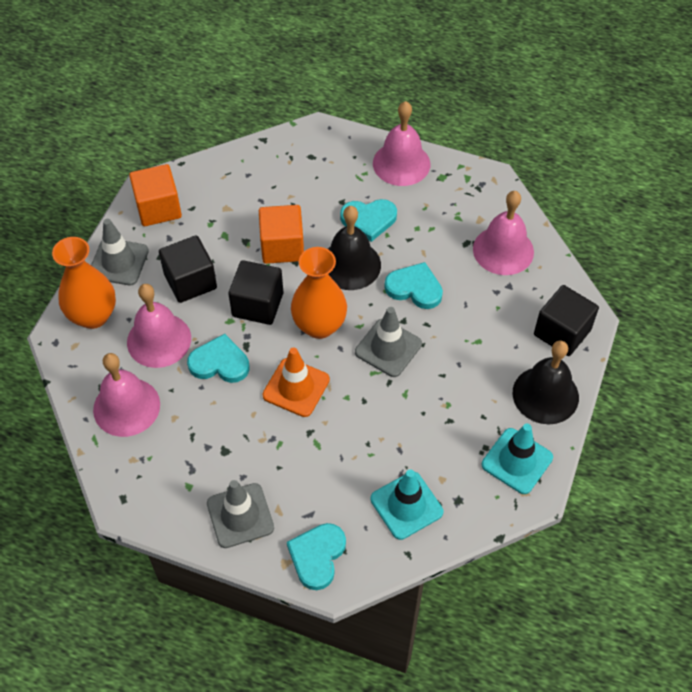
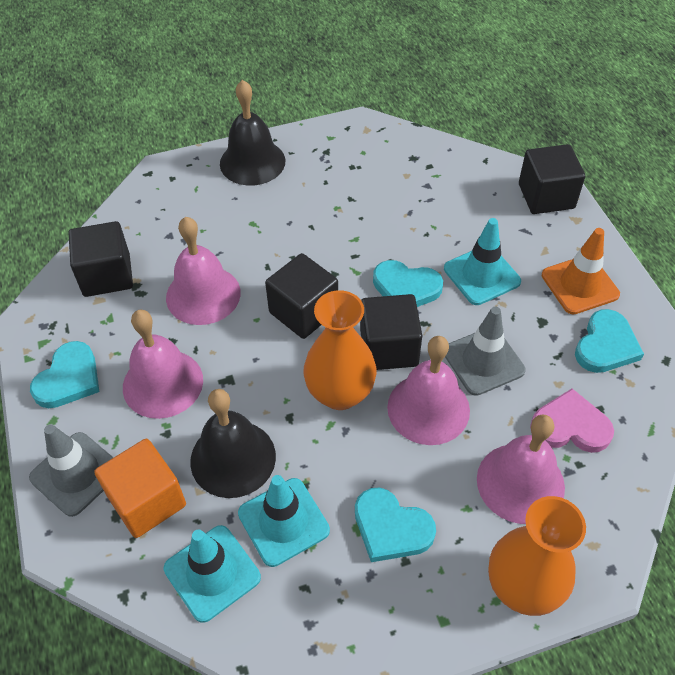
black cube: [159,235,217,303] [228,260,283,325] [534,285,599,356] = 3 -> [69,221,133,297] [265,253,338,339] [360,294,422,370] [519,144,585,214] = 4
grey traffic cone: [91,219,149,285] [207,480,274,548] [355,307,422,377] = 3 -> [29,424,114,517] [445,307,526,396] = 2
orange cube: [129,164,182,226] [259,205,304,264] = 2 -> [94,439,186,538] = 1
pink heart: none = 0 -> [530,389,614,453] = 1
turquoise traffic cone: [371,470,443,540] [482,423,553,494] = 2 -> [164,525,261,623] [238,475,330,567] [444,218,521,305] = 3

